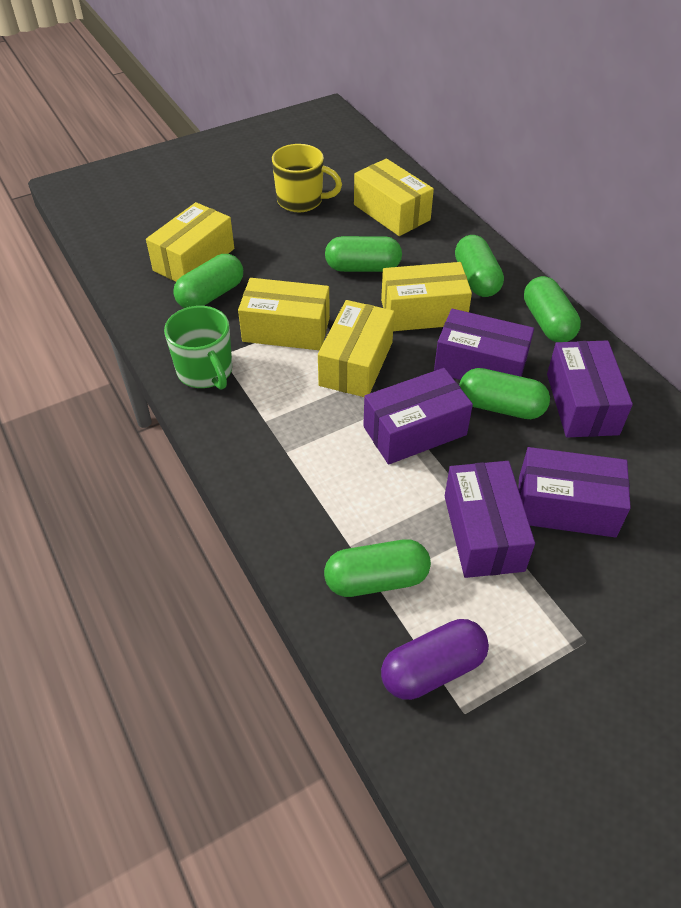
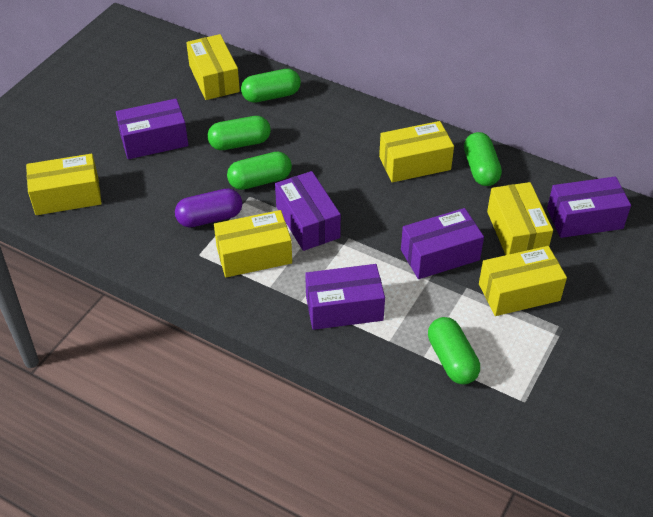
green capsule: [173,254,243,308] [324,539,431,597] [325,236,402,272] [455,235,504,297] [459,368,550,419] [524,276,581,342] = 6 -> [207,116,271,150] [227,152,292,190] [241,69,301,103] [428,317,480,385] [464,132,502,186] = 5
green mug: [164,306,232,390] = 1 -> none = 0
yellow box: [146,202,234,282] [238,278,330,350] [318,300,394,397] [354,158,434,236] [381,262,472,331] = 5 -> [26,154,102,215] [186,34,240,100] [214,210,292,277] [379,121,454,182] [479,246,567,316] [487,182,553,255] = 6
yellow mug: [272,144,342,212] = 1 -> none = 0

